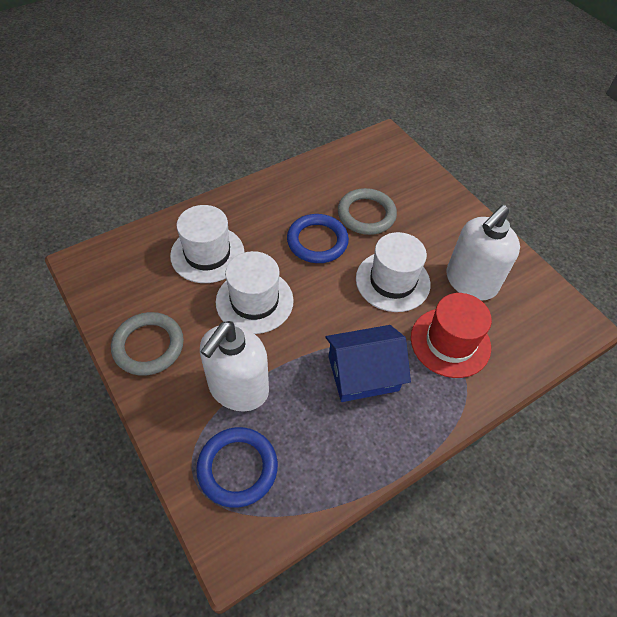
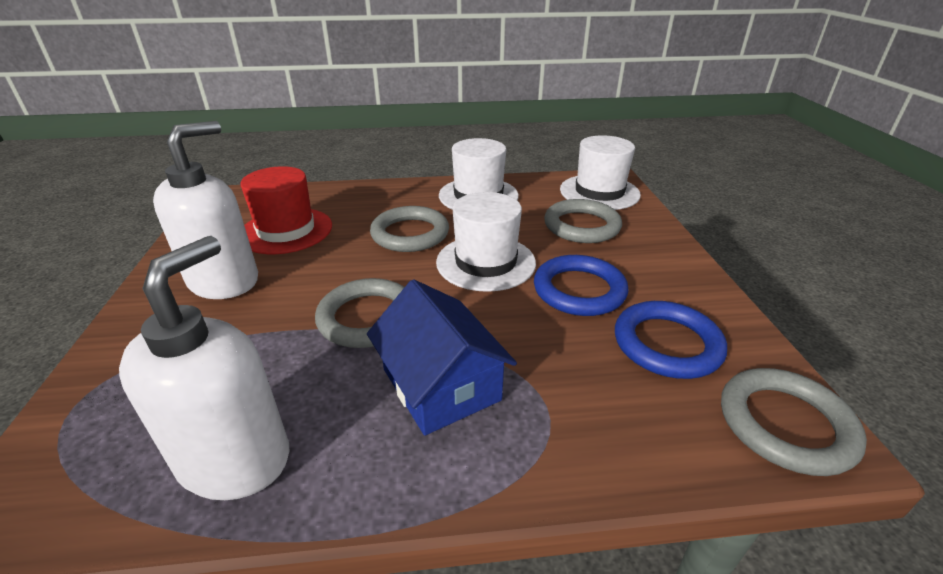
grey ring: [111,312,184,376] [338,188,397,235] = 2 -> [315,278,404,348] [370,206,449,252] [544,199,622,243] [721,368,867,476] = 4

